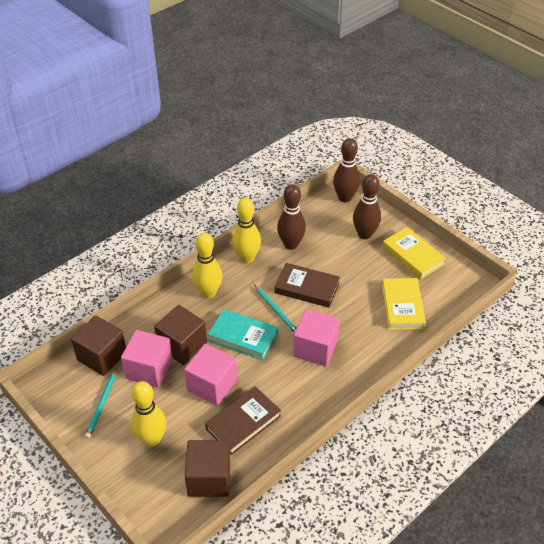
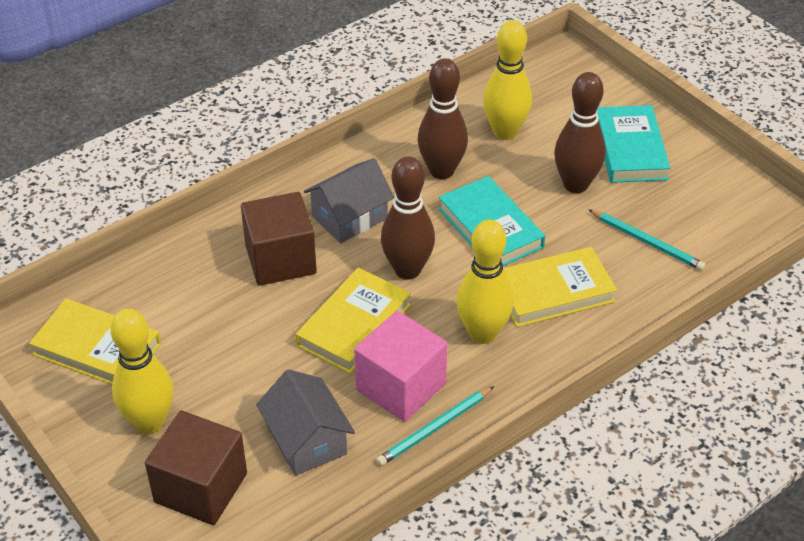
brown book: [205,386,281,455] [274,263,340,308] = 2 -> none = 0
brown cube: [71,315,126,376] [154,305,207,365] [185,440,230,497] = 3 -> [145,411,247,525] [241,192,317,286] = 2
grey house: none = 0 -> [256,369,355,476] [304,158,394,243] = 2
pink cube: [121,330,173,388] [184,344,237,406] [293,309,340,367] = 3 -> [354,311,448,422] = 1
turquoise book: [208,309,278,360] = 1 -> [438,176,545,266] [597,105,670,183] = 2
yellow book: [382,227,446,279] [382,278,426,330] = 2 -> [29,299,161,385] [296,268,411,374] [503,247,617,327] = 3

